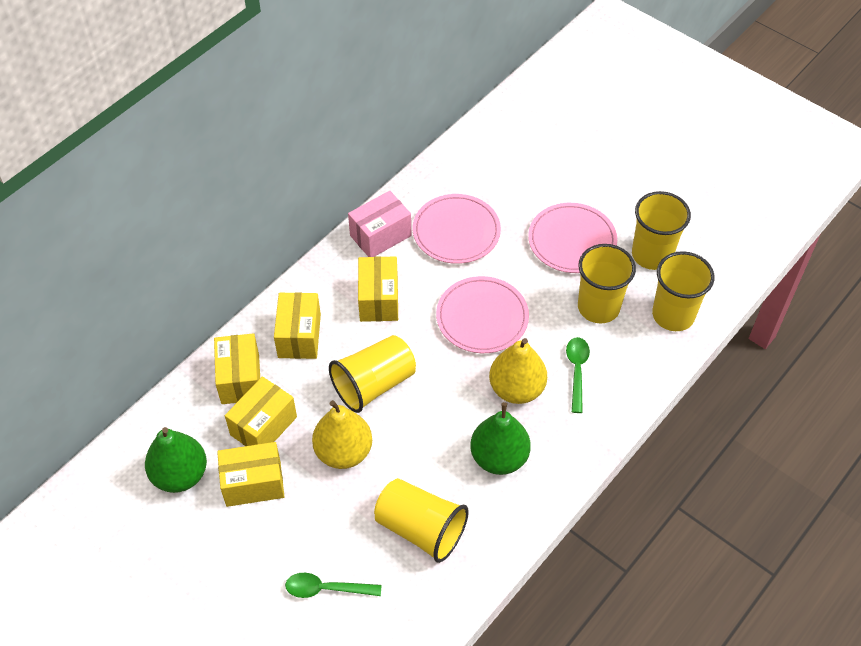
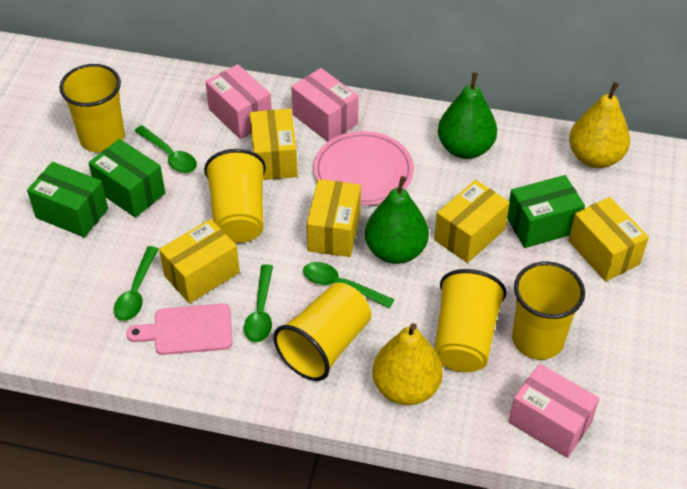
green box: none = 0 -> [27,162,108,237] [88,139,165,218] [507,175,585,248] = 3
green spoon: [285,573,382,598] [566,337,590,413] = 2 -> [114,246,158,321] [135,125,197,173] [244,264,273,342] [303,262,395,308] = 4
pink box: [348,191,411,257] = 1 -> [205,64,272,139] [291,68,359,142] [509,364,600,458] = 3
pink cutting board: none = 0 -> [126,304,232,355] = 1
pink plate: [413,194,501,264] [436,276,529,353] [528,203,617,273] = 3 -> [313,131,414,206] = 1

